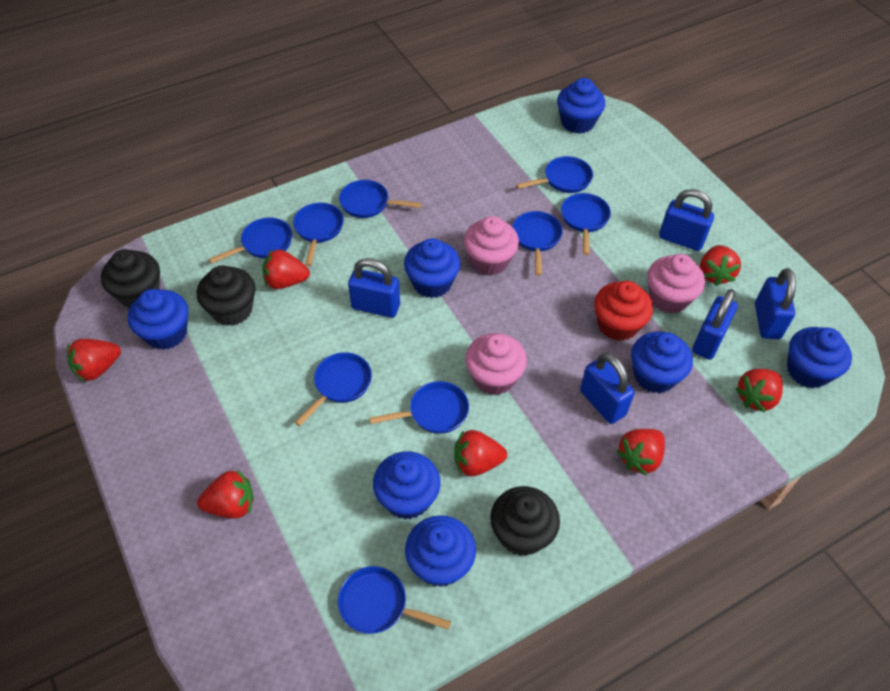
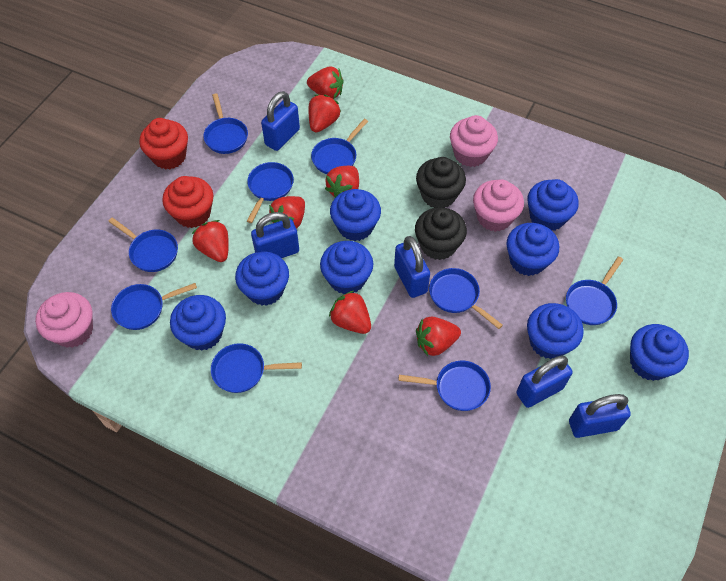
black cupcake: [101,249,160,308] [197,265,255,326] [490,486,560,556] = 3 -> [415,207,467,260] [416,157,466,208] = 2
blue cupcake: [128,289,188,350] [373,451,441,519] [404,238,461,298] [405,515,476,587] [557,78,605,134] [631,332,693,393] [787,327,852,388] = 7 -> [170,295,226,351] [235,251,289,306] [320,241,373,294] [330,189,381,241] [506,223,559,276] [527,179,579,231] [527,303,584,359] [630,324,689,381] = 8
red cupcake: [594,281,653,341] = 1 -> [139,118,188,170] [162,176,213,228] = 2

